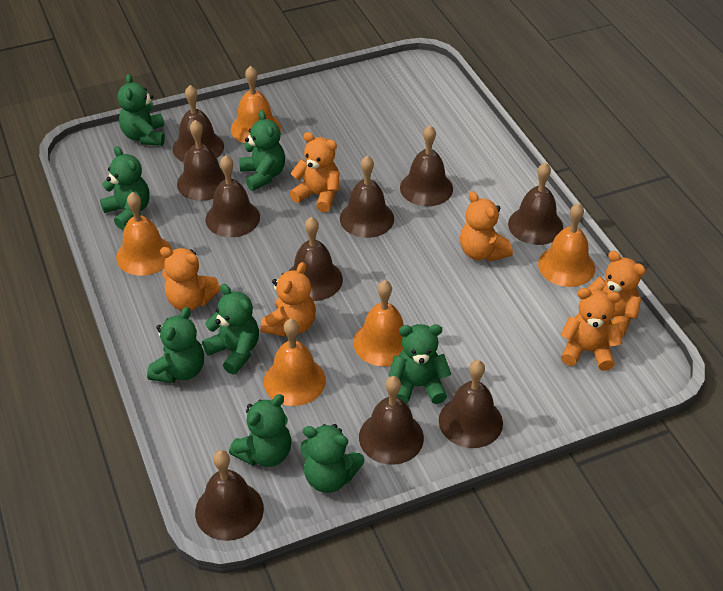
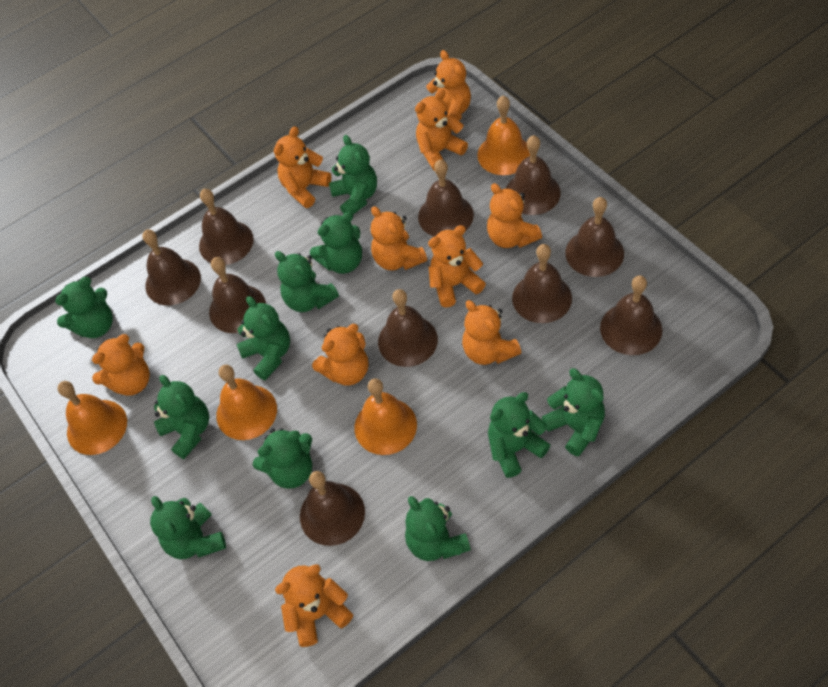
green teddy bear: [100,146,150,230] [118,74,165,146] [147,307,204,383] [202,284,259,375] [229,394,292,467] [239,110,285,191] [301,424,365,493] [388,324,451,404] = 8 -> [55,277,113,338] [150,496,226,559] [154,375,209,459] [237,296,290,381] [253,428,312,489] [275,251,339,312] [310,212,362,274] [329,135,377,215] [405,496,471,561] [488,392,550,478] [542,368,605,457] = 11
orange bell: [116,192,173,276] [231,66,281,143] [264,319,326,406] [353,280,404,366] [538,203,595,287] = 5 -> [58,381,127,455] [216,365,277,440] [354,378,417,455] [477,96,530,175] = 4
orange teddy bear: [160,247,220,311] [260,262,316,336] [289,132,340,212] [460,191,513,262] [560,288,622,371] [587,251,646,339] = 6 -> [92,334,150,396] [274,126,331,208] [275,564,353,647] [312,324,368,386] [371,206,427,270] [415,89,468,171] [426,50,471,120] [428,225,486,308] [462,300,522,365] [487,183,542,248] = 10

